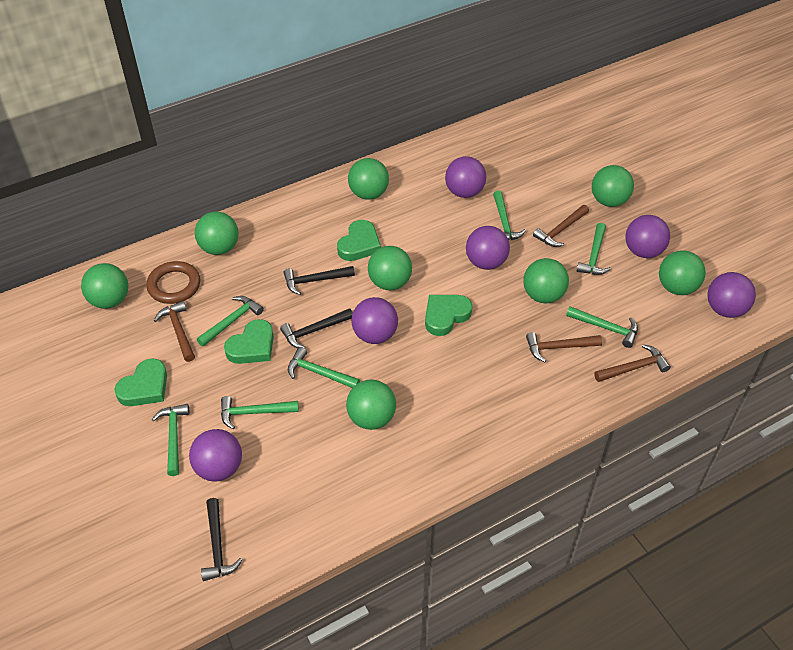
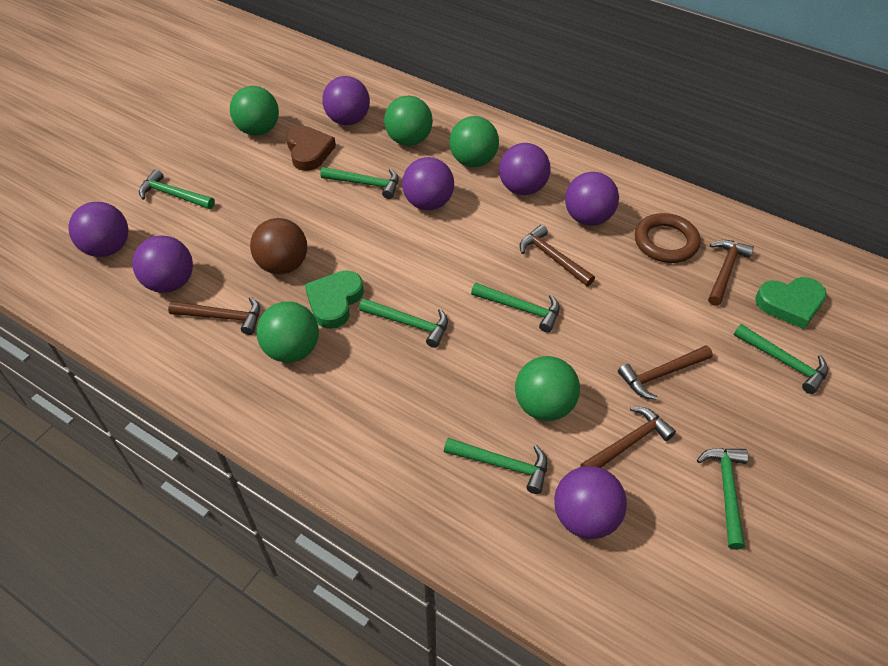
black hammer: [201,498,242,581] [280,308,353,349] [284,266,355,295] = 3 -> none = 0
brown ball: none = 0 -> [250,218,307,274] = 1
brown hammer: [154,301,195,362] [526,332,602,362] [533,205,589,247] [594,344,671,382] = 4 -> [168,297,260,335] [520,225,595,286] [580,407,676,468] [618,345,713,400] [708,240,754,306] = 5
brown heart: none = 0 -> [286,126,336,171] = 1
green ball: [81,263,128,309] [195,212,239,255] [346,380,396,430] [348,158,389,200] [368,246,412,290] [523,258,569,303] [592,165,634,207] [659,250,706,295] = 8 -> [230,86,279,136] [257,301,319,363] [384,96,433,146] [449,116,499,167] [515,356,580,421] = 5
green heart: [114,358,167,406] [224,319,274,364] [337,220,381,261] [425,295,472,336] = 4 -> [305,270,364,329] [755,277,827,329] = 2
purple ball: [189,429,242,481] [351,297,398,344] [445,156,486,198] [466,226,510,270] [625,215,670,258] [707,272,756,318] = 6 -> [69,202,129,257] [132,236,193,293] [322,76,370,125] [402,157,454,210] [499,143,550,195] [554,466,627,539] [565,172,619,225] = 7

